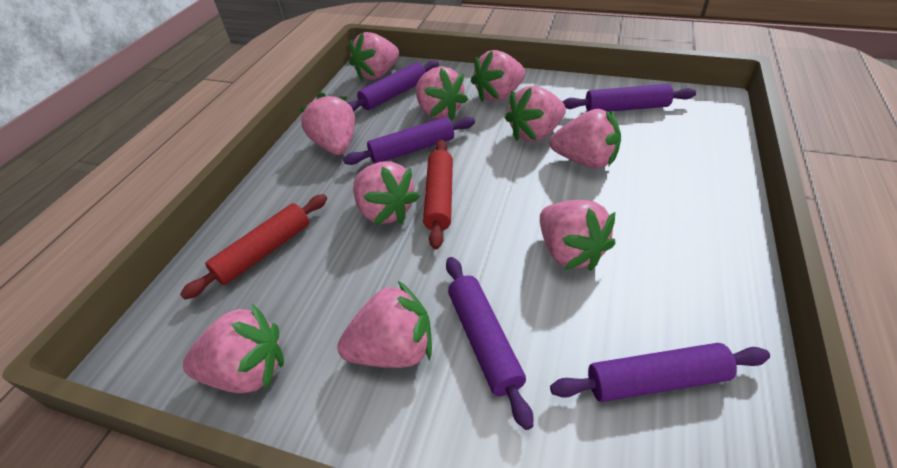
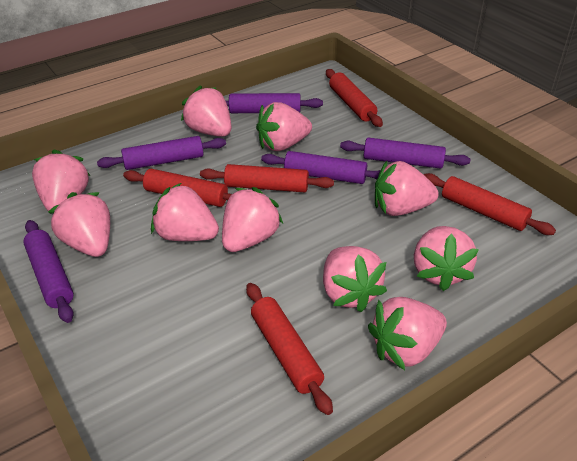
red rolling pin: [180,194,327,300] [423,139,453,249] = 2 -> [123,169,232,207] [200,164,334,192] [246,283,333,415] [326,69,383,127] [423,173,556,235] = 5

